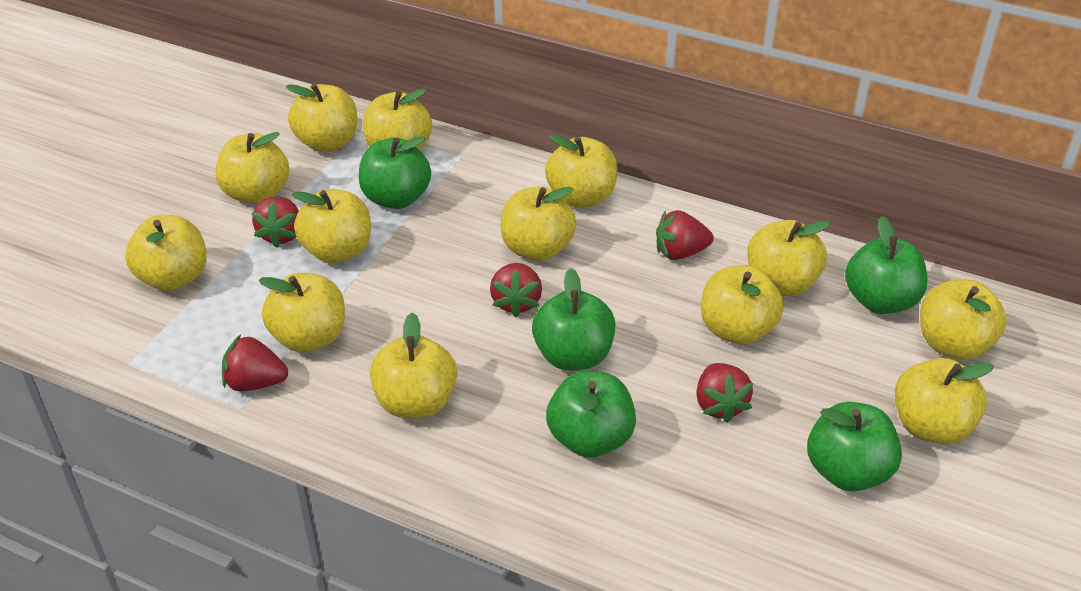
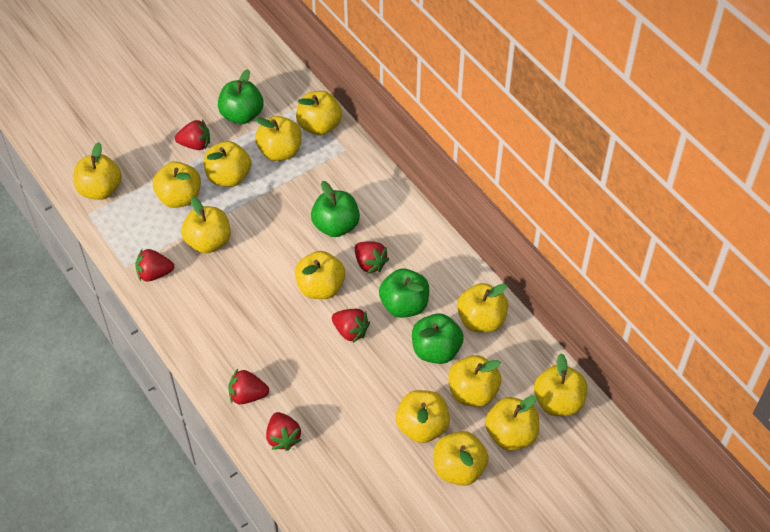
green apple: [359,136,431,209] [532,268,615,370] [546,371,636,458] [807,402,902,492] [845,216,928,314] = 5 -> [218,69,263,124] [311,181,360,237] [379,269,429,318] [412,313,464,364] = 4
red strawberry: [222,335,288,391] [252,197,299,248] [490,263,542,317] [656,210,714,260] [696,363,753,423] = 5 -> [135,249,174,282] [175,120,210,150] [228,369,269,404] [266,412,301,451] [332,309,370,343] [355,241,389,274] = 6

